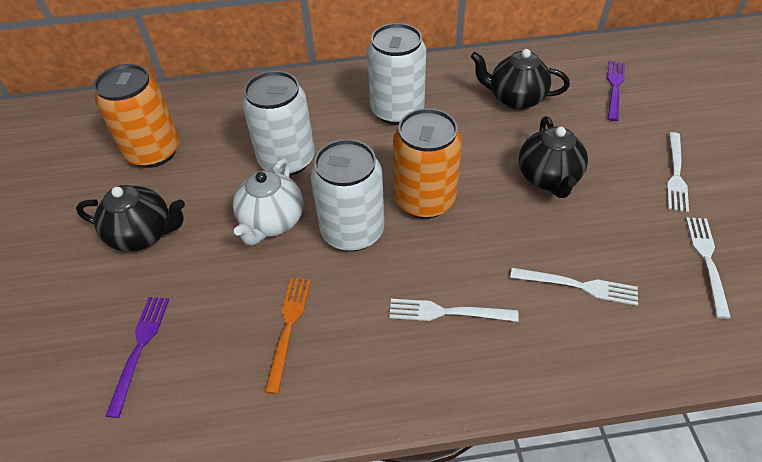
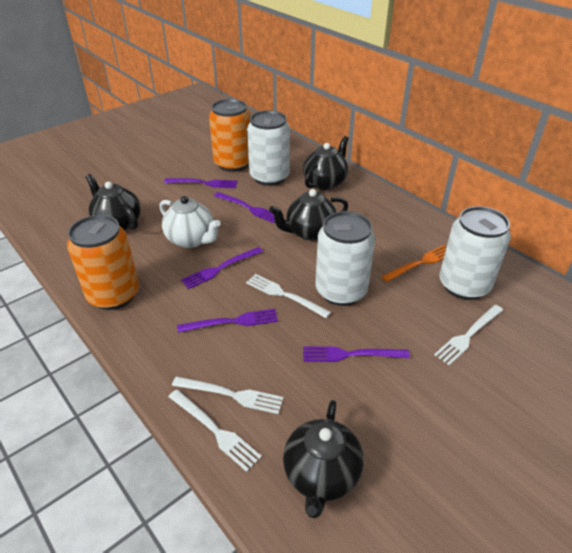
black teapot: [76,185,185,252] [471,49,570,110] [519,116,588,198] = 3 -> [86,174,141,230] [269,189,348,241] [283,400,364,518] [303,136,349,190] = 4
purple fork: [106,297,169,418] [607,61,625,121] = 2 -> [164,178,238,188] [177,309,278,333] [181,247,263,289] [214,192,275,223] [303,346,410,362] = 5

